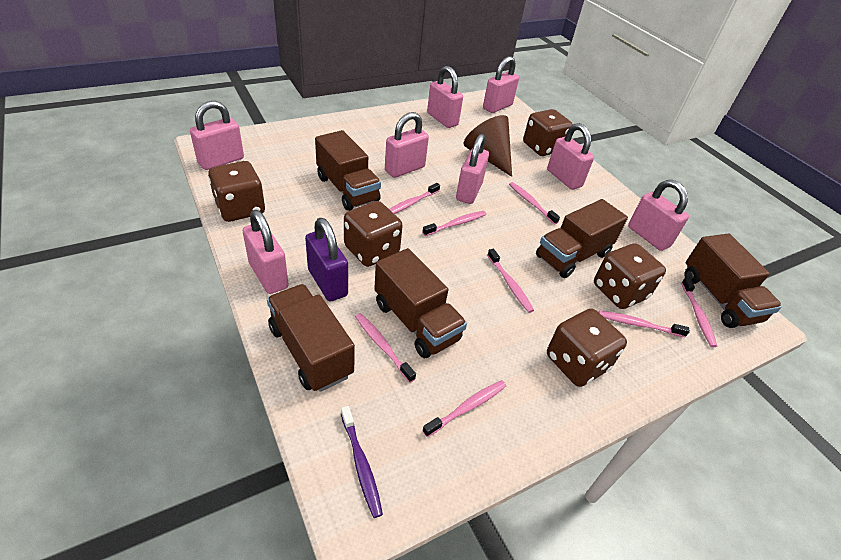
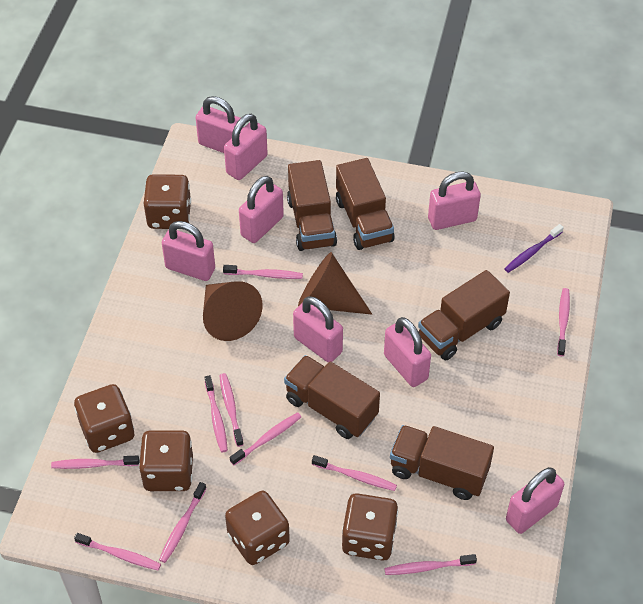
brown cone: [464,115,512,177] = 1 -> [203,281,263,341] [298,252,372,314] = 2
pink toothbrush: [355,313,416,383] [389,183,440,214] [422,211,486,236] [422,380,506,437] [487,249,534,313] [509,182,560,224] [599,311,690,337] [681,277,717,347] = 8 -> [51,456,140,469] [74,533,161,571] [159,482,207,563] [205,375,228,452] [219,373,244,447] [223,265,303,279] [230,412,301,465] [312,455,397,491] [384,554,477,575] [557,288,570,356] = 10
purple padlock: [305,218,348,302] = 1 -> none = 0

